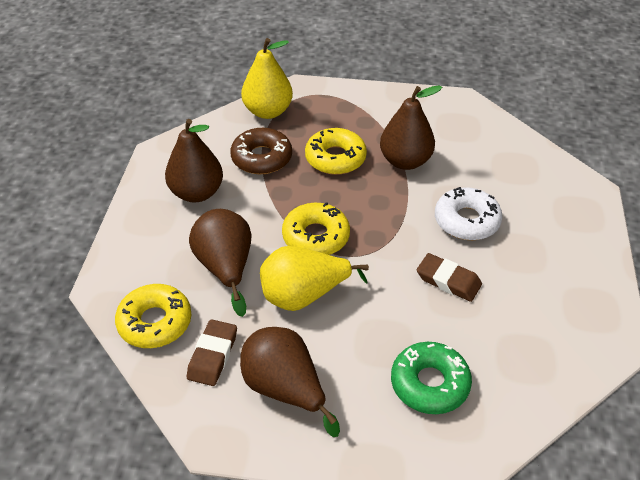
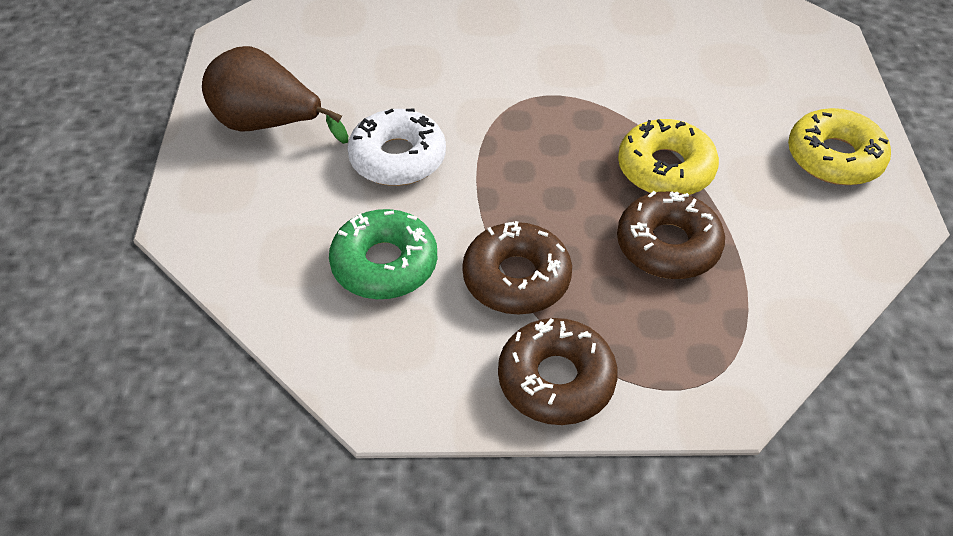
brown donut: [231,128,292,174] = 1 -> [462,221,572,315] [498,318,618,425] [617,191,725,279] = 3
brown eraser: [187,319,237,386] [417,253,482,302] = 2 -> none = 0
brown pear: [165,119,223,202] [189,209,251,317] [240,327,340,437] [380,85,442,170] = 4 -> [202,46,348,144] = 1
yellow donut: [115,284,191,348] [282,202,350,255] [305,128,367,175] = 3 -> [618,119,719,195] [788,108,891,185] = 2
yellow pear: [241,38,293,119] [260,246,369,311] = 2 -> none = 0

